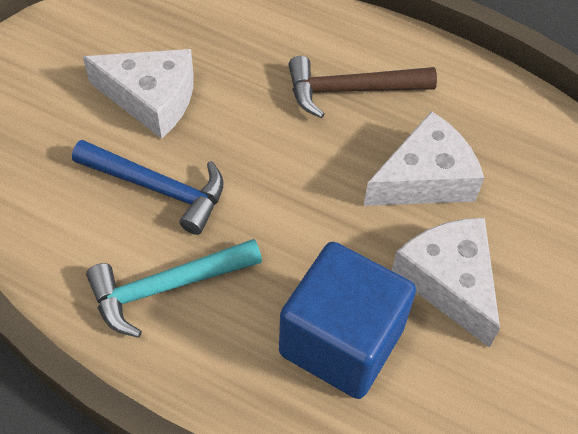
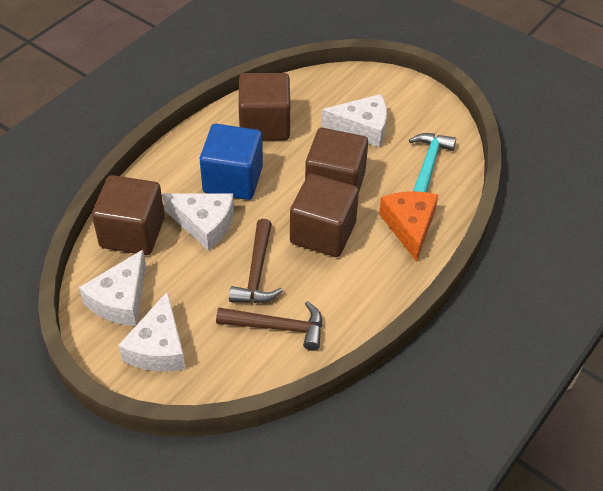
blue hammer: [72,140,224,235] = 1 -> none = 0
brown cube: none = 0 -> [92,175,165,255] [239,73,290,141] [290,174,359,257] [305,128,368,191] = 4
brown hammer: [288,56,437,118] = 1 -> [216,301,322,351] [229,219,283,303] = 2
orange cheese: none = 0 -> [379,191,438,262] = 1
white cheese: [83,49,194,139] [364,111,484,206] [392,218,500,348] = 3 -> [79,250,146,326] [118,291,185,372] [162,193,234,251] [321,94,387,148] = 4

